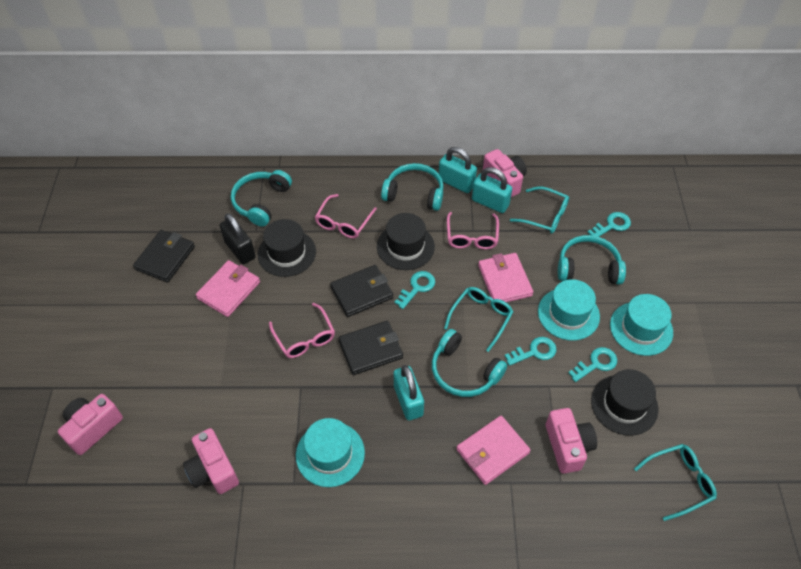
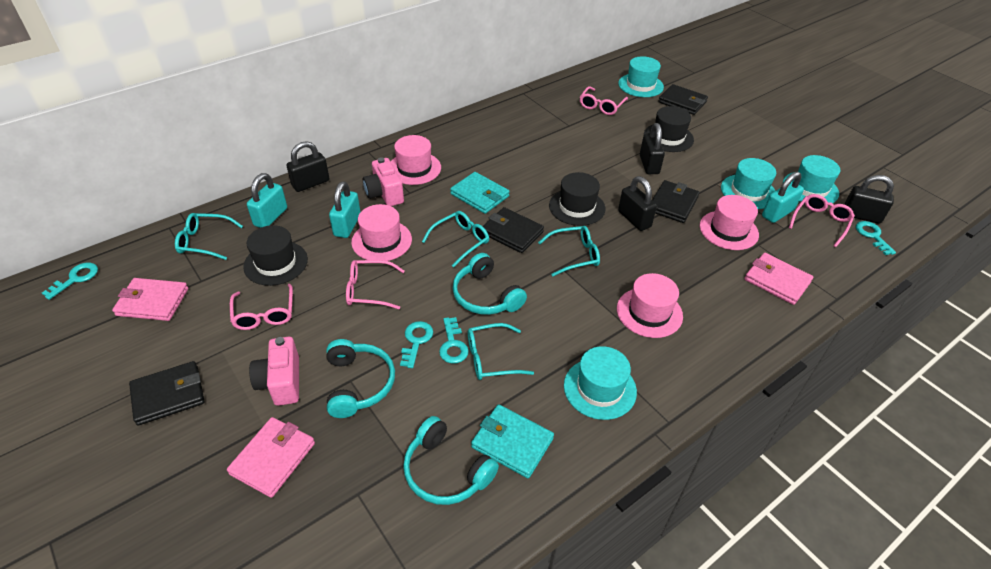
black padlock: [220,213,256,264] = 1 -> [286,141,329,192] [618,176,657,231] [640,123,665,174] [844,175,894,224] = 4
black wallet: [133,230,195,283] [330,265,393,317] [339,321,403,375] = 3 -> [129,361,204,426] [483,207,544,253] [652,180,700,223] [658,84,708,115] = 4
pink camera: [58,394,123,455] [183,428,239,494] [483,149,527,197] [546,408,597,474] = 4 -> [249,337,299,406] [363,157,404,206] = 2
pink glasses: [269,303,335,358] [315,194,377,238] [447,212,499,250] = 3 -> [230,284,293,330] [346,260,405,309] [580,86,628,115] [789,194,855,247] = 4
pink hat: none = 0 -> [351,204,412,261] [391,135,441,185] [617,273,683,338] [700,195,759,250] = 4
turquoise glasses: [444,287,513,352] [510,187,569,234] [634,444,717,521] = 3 -> [175,213,243,260] [422,211,489,268] [468,323,534,380] [538,226,600,277] = 4
turquoise hat: [296,418,365,487] [538,279,600,340] [610,294,673,356] = 3 -> [564,346,637,420] [618,56,664,97] [721,158,776,209] [783,155,840,203] = 4
turquoise headphones: [231,170,292,227] [381,163,443,211] [432,329,507,397] [558,235,626,284] = 4 -> [326,339,395,418] [403,416,499,505] [453,253,527,315] = 3
turquoise wallet: none = 0 -> [450,172,510,214] [471,404,554,478] = 2

